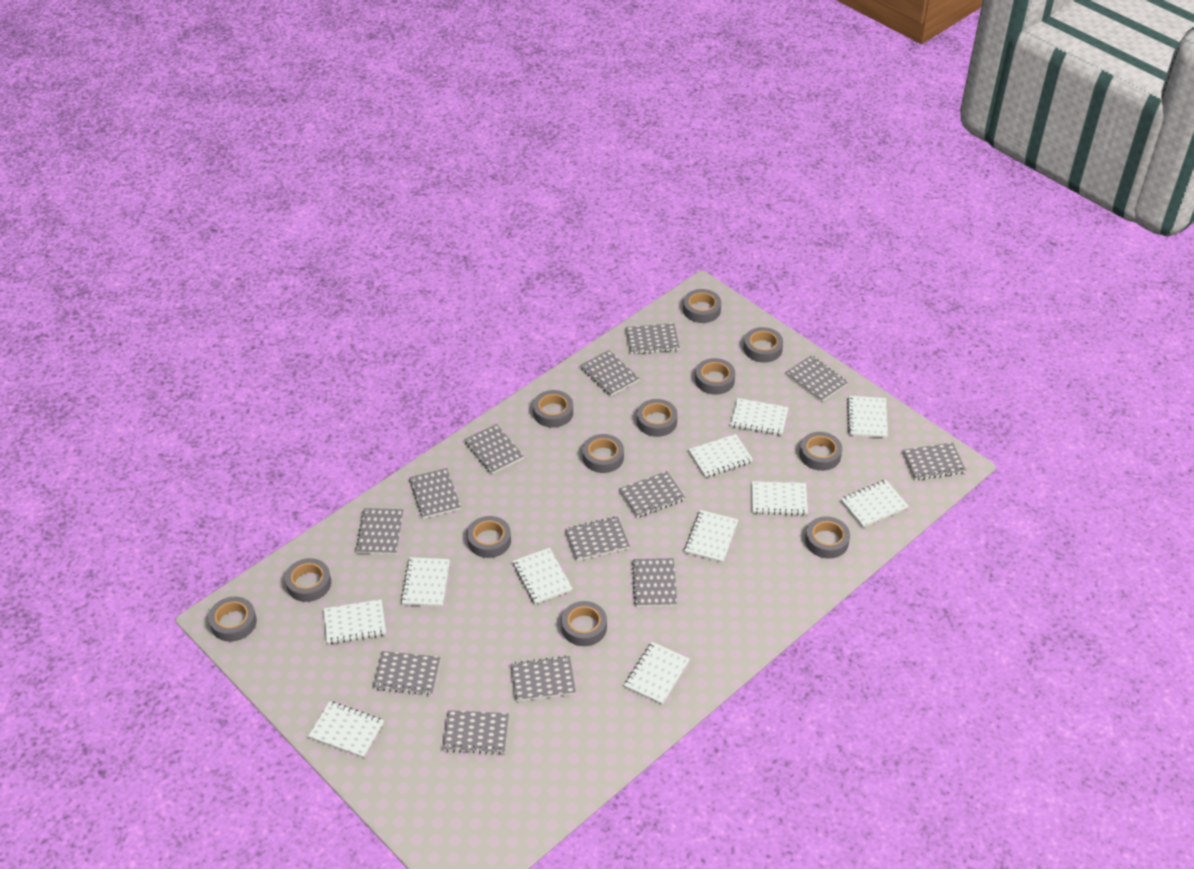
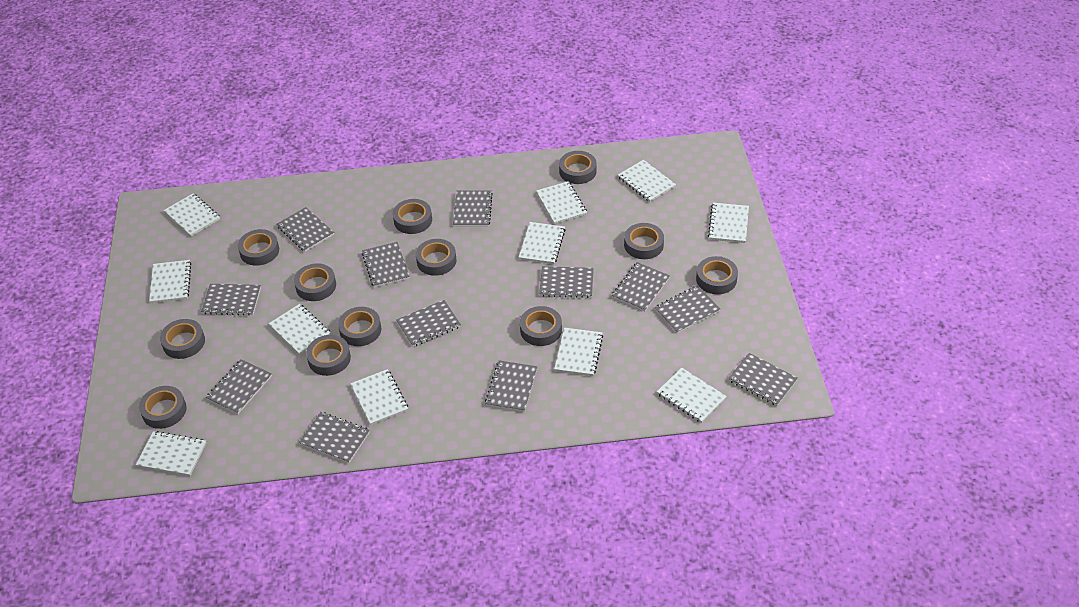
grey notebook: [355,508,403,554] [373,651,440,695] [409,468,461,519] [442,710,509,754] [464,424,524,474] [511,656,576,702] [565,516,630,561] [580,350,640,396] [619,471,685,517] [626,323,680,354] [632,558,677,607] [786,355,848,401] [902,442,966,480] = 13 -> [201,284,261,315] [206,359,272,414] [277,207,334,252] [299,412,370,463] [362,242,410,288] [396,300,461,347] [453,190,493,227] [485,361,537,412] [539,266,594,298] [612,262,670,311] [655,285,720,333] [728,353,798,406] = 12

